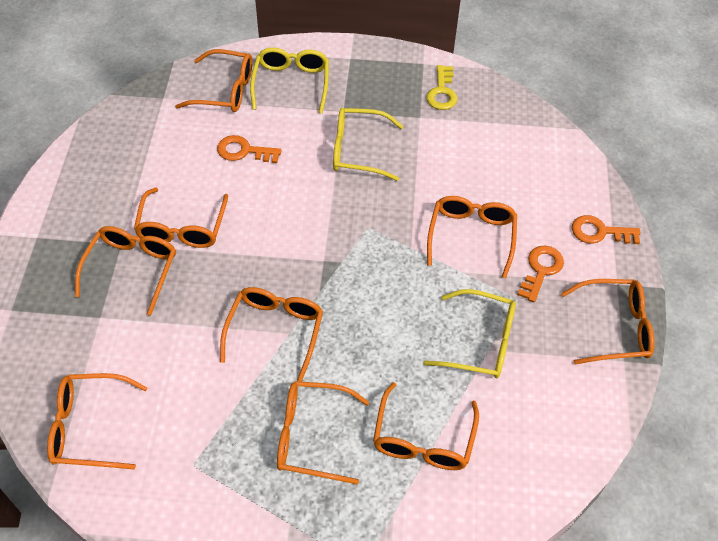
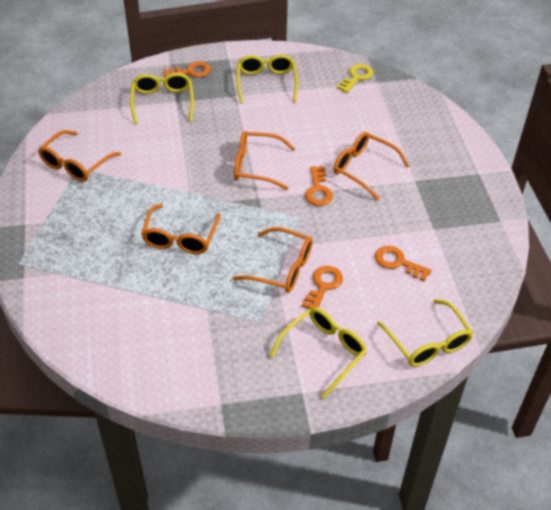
orange glasses: [47,373,148,470] [75,226,176,316] [134,187,228,248] [175,49,252,112] [220,287,323,382] [277,381,370,485] [373,382,479,470] [427,196,517,278] [561,279,655,364] = 9 -> [38,130,121,182] [141,204,221,254] [233,227,313,293] [234,131,296,190] [333,132,410,200] = 5
orange key: [217,135,282,163] [517,245,564,302] [572,215,640,244] = 3 -> [163,61,211,78] [302,266,343,309] [305,166,333,206] [375,246,432,281] = 4
yellow glasses: [250,48,329,114] [333,108,403,181] [424,289,516,378] = 3 -> [130,73,194,124] [236,54,298,103] [270,307,367,398] [377,299,473,367] = 4

